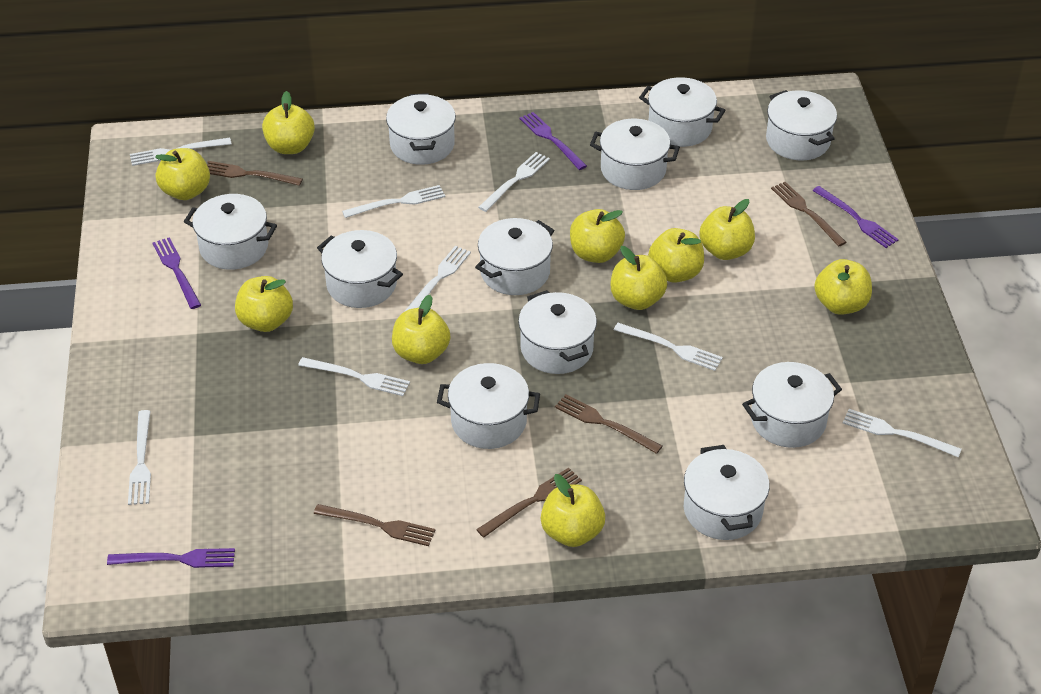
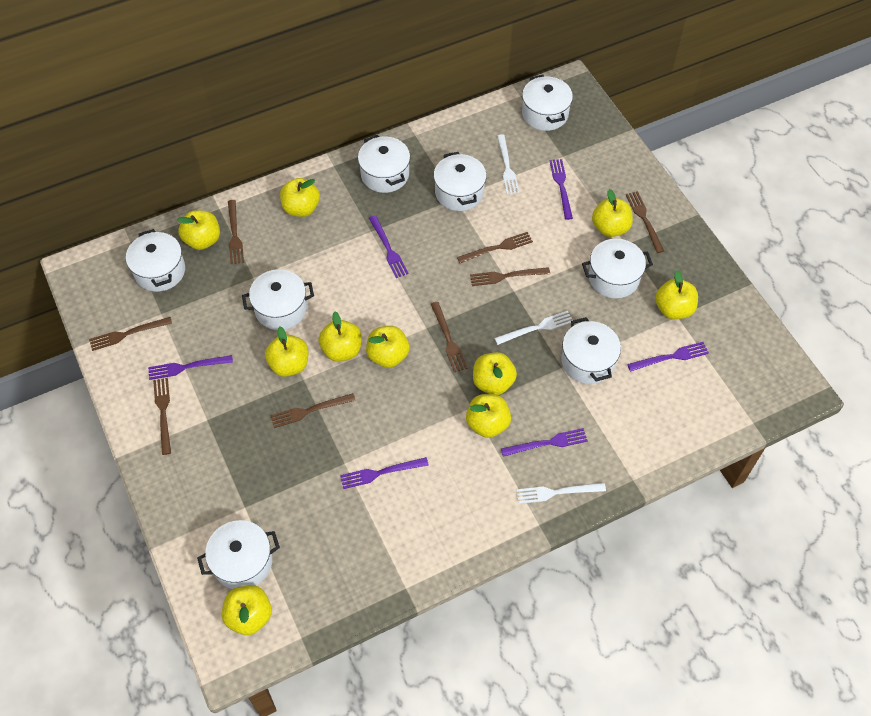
brown fork: [207,161,303,186] [314,504,435,546] [476,468,582,538] [555,394,662,454] [771,182,847,246] = 5 -> [89,317,172,351] [153,378,171,455] [228,200,244,264] [270,393,356,428] [431,302,468,372] [457,232,533,263] [470,267,550,286] [626,191,664,253] = 8
purple fork: [107,548,235,568] [153,237,201,309] [519,112,587,170] [812,186,899,248] = 4 -> [148,355,233,380] [340,457,429,489] [369,215,408,278] [501,428,588,457] [550,159,573,220] [627,342,709,371] = 6
white fork: [128,410,151,505] [130,138,232,166] [298,357,410,396] [342,185,445,218] [404,246,471,312] [478,152,550,212] [614,323,723,371] [843,409,962,457] = 8 -> [494,311,573,345] [497,134,519,194] [516,483,606,504] = 3
white pot: [184,194,277,270] [317,230,403,308] [386,93,456,165] [437,363,540,449] [475,218,554,295] [518,290,597,374] [590,119,680,190] [639,77,726,147] [684,445,770,540] [742,362,842,448] [766,90,837,160] = 11 -> [126,229,185,292] [197,520,280,589] [242,269,314,330] [358,135,410,193] [434,152,487,211] [522,75,573,131] [561,317,621,384] [582,239,653,298] = 8

